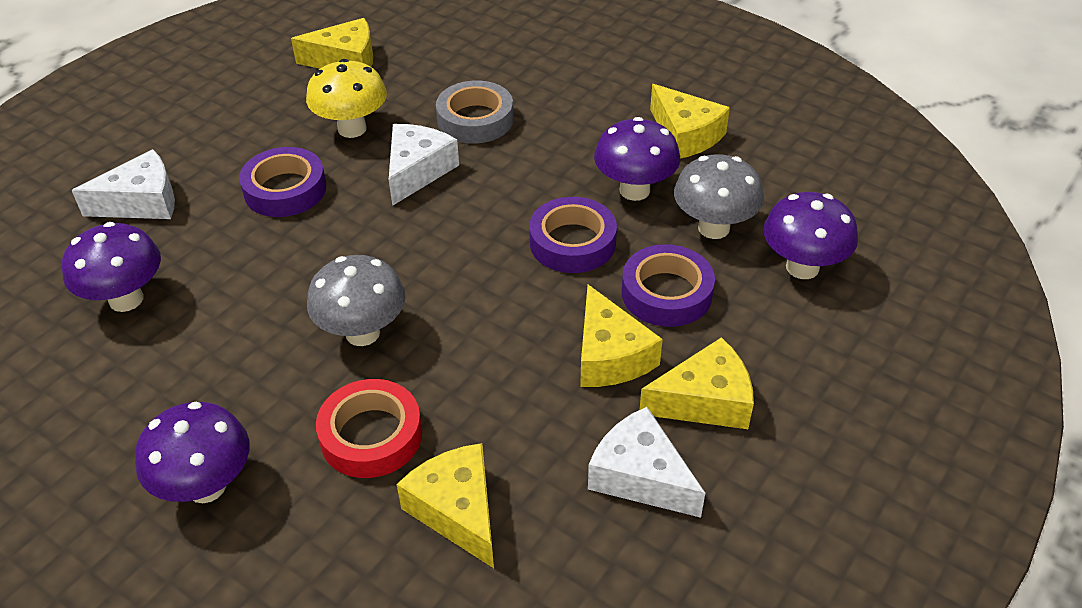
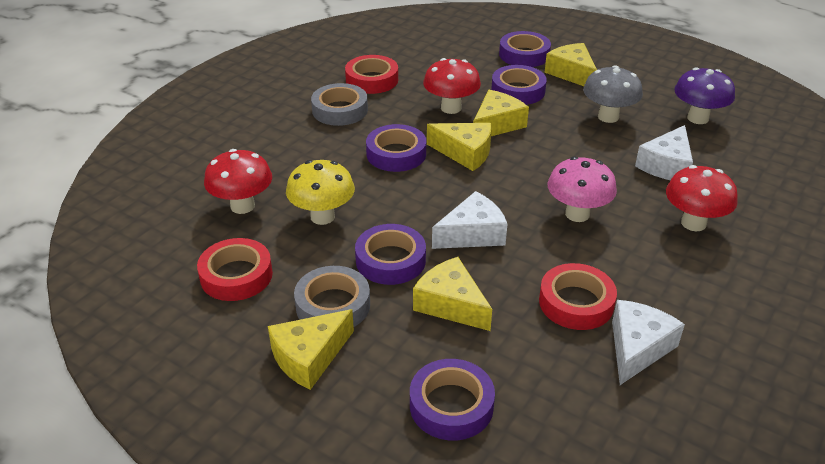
grey mushroom: [307,255,405,346] [674,154,764,239] = 2 -> [583,65,643,123] = 1
grey tape: [436,80,514,144] = 1 -> [294,266,370,327] [311,83,368,126] = 2
pink mushroom: none = 0 -> [547,157,617,222] = 1
purple mushroom: [62,222,161,312] [135,402,249,503] [594,117,680,201] [763,192,858,279] = 4 -> [674,67,735,124] = 1
purple tape: [239,147,326,217] [529,197,617,273] [622,244,715,327] = 3 -> [355,224,426,285] [366,124,426,172] [410,359,495,440] [491,65,547,105] [499,31,551,67] = 5
red mushroom: none = 0 -> [204,149,272,214] [423,58,481,114] [666,165,738,231] = 3
red tape: [316,379,422,478] = 1 -> [197,238,273,301] [345,55,398,94] [539,263,617,330] = 3

